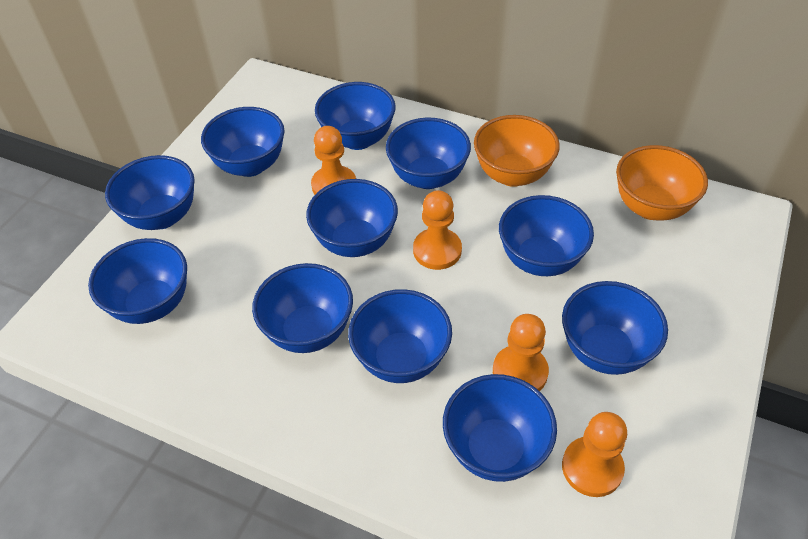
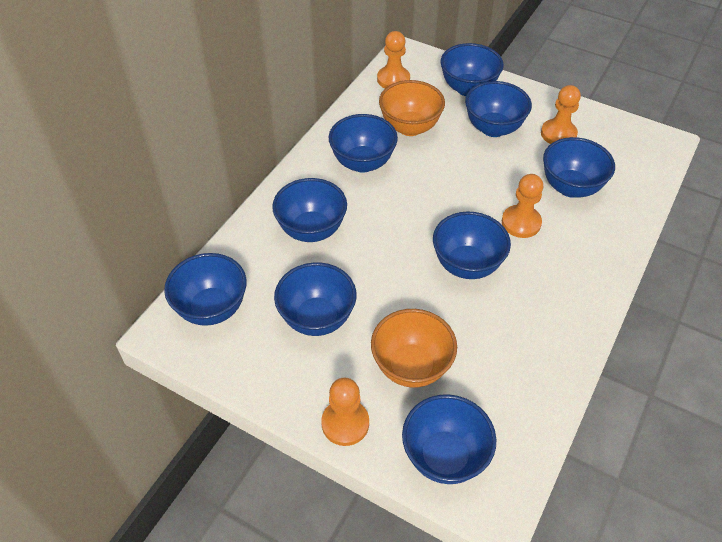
blue bowl: [88,238,187,324] [105,155,195,230] [201,107,285,177] [252,263,353,353] [306,179,398,257] [315,82,396,150] [348,289,452,383] [386,118,471,189] [443,374,557,482] [499,195,594,276] [562,281,668,375] = 11 -> [164,253,247,326] [272,178,347,242] [274,263,356,336] [329,114,398,173] [402,394,496,484] [433,211,511,279] [441,43,504,96] [465,81,532,137] [543,137,615,198] = 9

